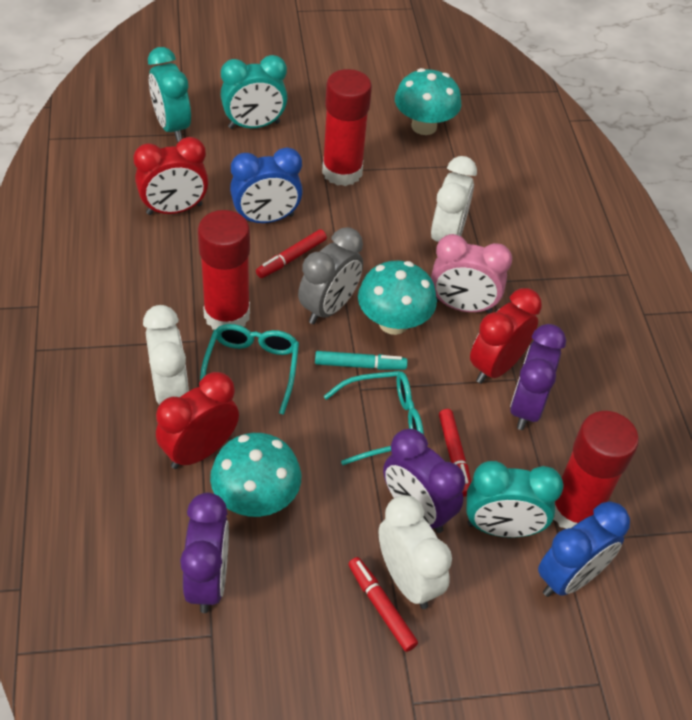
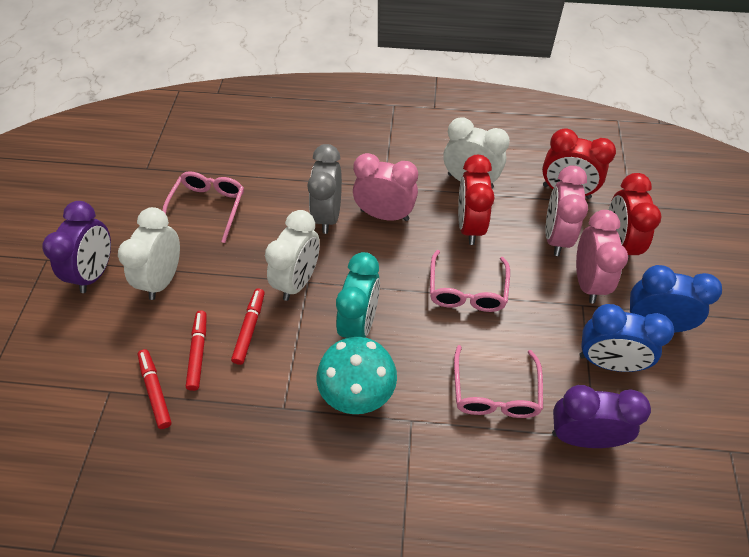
pink clock: [431,234,512,313] = 1 -> [353,153,418,221] [545,165,588,256] [576,210,628,304] = 3
pink glasses: none = 0 -> [162,171,244,243] [430,250,510,312] [454,345,543,418] = 3
purple clock: [180,493,229,613] [383,429,465,533] [510,324,566,430] = 3 -> [42,201,111,293] [552,385,651,448] = 2
red glue stick: [198,210,250,330] [322,69,372,186] [553,411,639,529] = 3 -> none = 0
turquoise clock: [148,47,191,142] [220,55,287,129] [467,461,564,538] = 3 -> [336,252,380,338] = 1
turquoise glasses: [200,324,299,415] [324,371,424,465] = 2 -> none = 0
turquoise marker: [315,351,408,370] = 1 -> none = 0
turquoise mushroom: [210,433,301,517] [358,261,437,335] [395,68,461,135] = 3 -> [317,337,397,414] = 1

